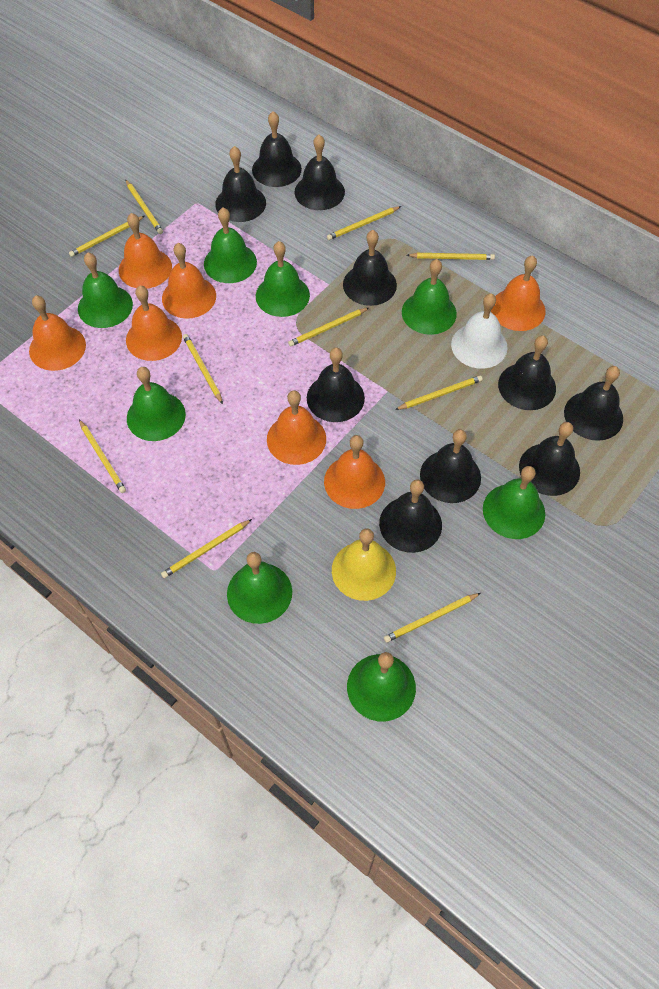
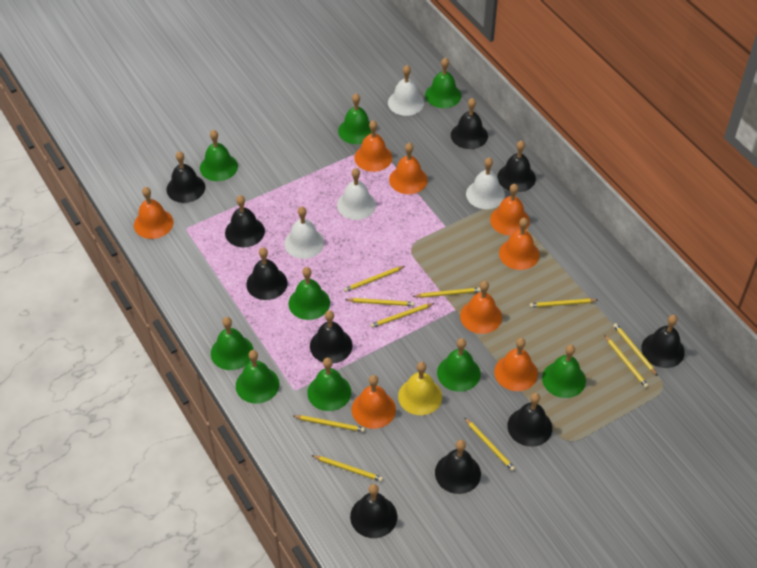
green bell: [78,253,133,328] [127,367,186,441] [204,208,257,283] [227,552,292,624] [256,241,310,317] [347,652,416,722] [402,259,457,335] [483,466,545,539] = 8 -> [200,130,238,181] [211,317,254,370] [236,350,279,404] [288,267,330,320] [307,358,351,411] [338,93,371,144] [425,58,461,108] [437,338,481,392] [542,345,586,398] = 9
orange bell: [29,296,86,371] [119,213,172,289] [126,286,182,361] [162,243,216,319] [267,390,326,465] [324,435,385,509] [491,255,545,331] = 7 -> [134,187,174,239] [352,375,396,429] [354,120,392,172] [389,143,428,194] [460,281,502,334] [490,184,530,236] [494,338,538,391] [499,218,540,270] = 8
white bell: [451,293,508,369] = 1 -> [284,207,324,259] [337,168,376,220] [388,65,424,116] [466,157,505,209] = 4

